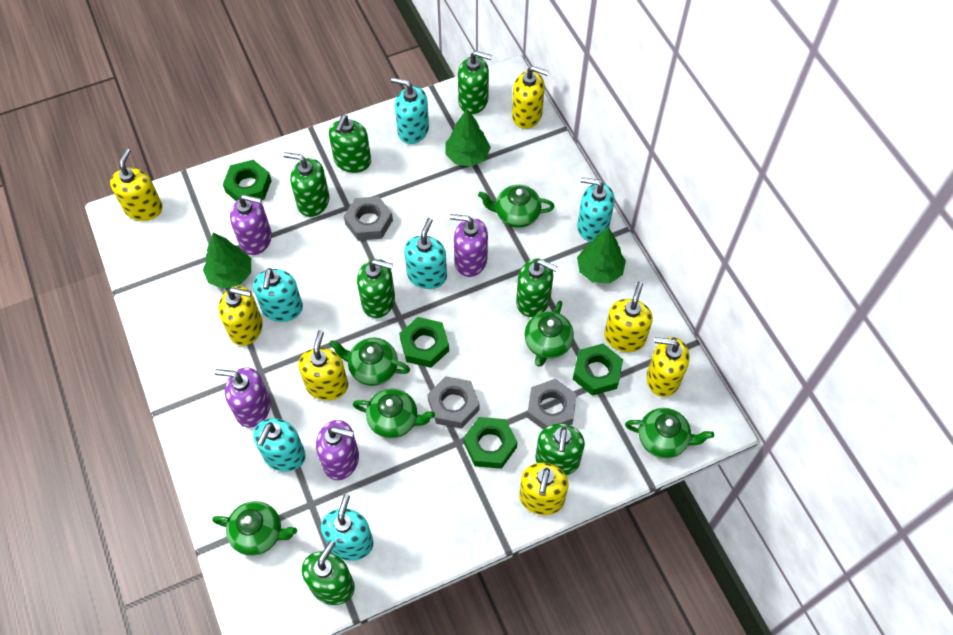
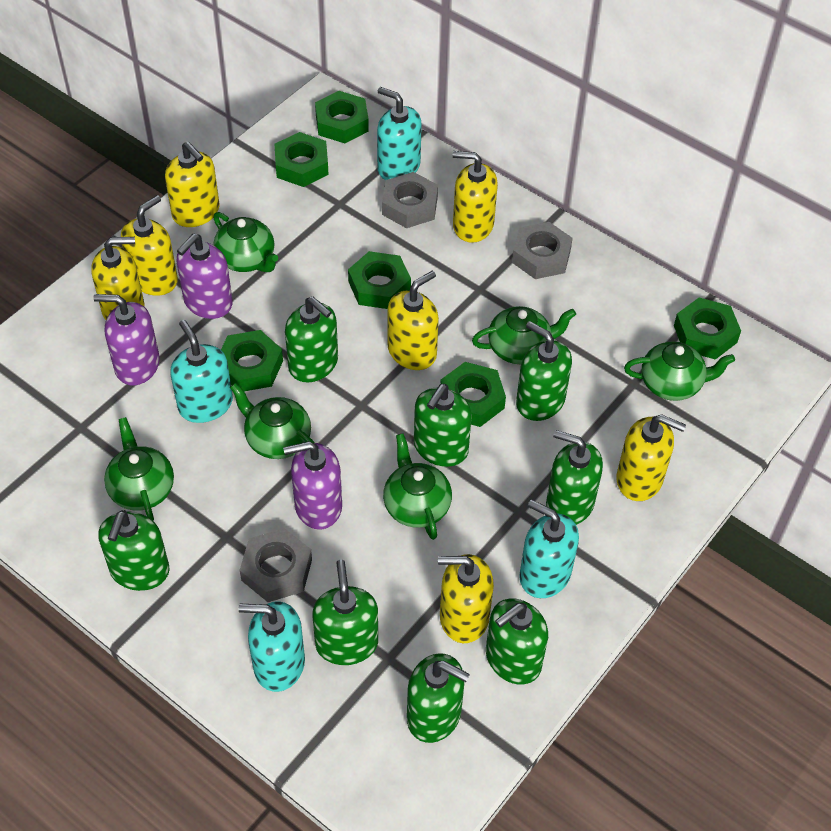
green nut: [223,160,272,201] [399,317,449,368] [463,417,517,469] [573,344,623,396] = 4 -> [221,330,283,391] [275,132,329,187] [315,91,369,143] [348,251,411,309] [440,362,506,427] [674,298,741,360] = 6
green soap dispenser: [283,152,329,217] [302,540,355,605] [329,115,371,173] [357,259,395,318] [458,51,492,114] [516,259,558,317] [536,424,585,475] = 7 -> [98,510,170,591] [285,297,338,382] [312,560,378,665] [407,653,470,743] [414,384,472,467] [486,599,548,685] [516,321,572,421] [546,430,603,525] = 8
green tree: [203,233,251,289] [446,109,491,167] [577,228,626,284] = 3 -> none = 0
purple soap dispenser: [214,367,271,427] [230,194,272,255] [316,420,359,480] [450,214,488,277] = 4 -> [93,294,160,385] [176,234,233,319] [283,441,342,529] = 3
turquoise soap dispenser: [253,268,303,322] [253,418,306,472] [321,494,374,561] [391,77,429,144] [404,218,447,289] [577,177,615,242] = 6 -> [170,320,233,423] [238,602,305,692] [377,87,422,180] [519,500,579,598] = 4

